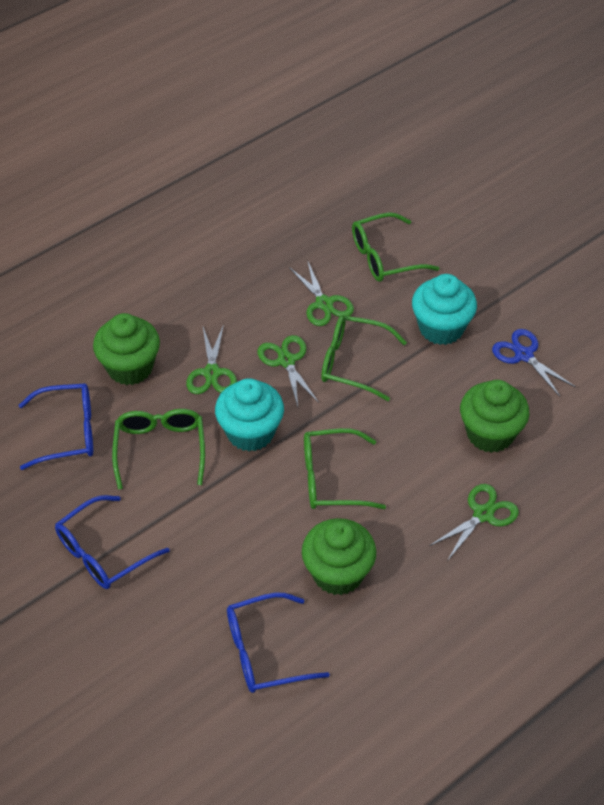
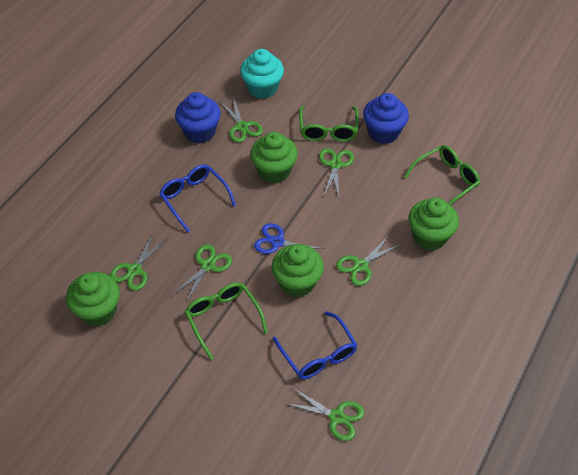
blue cupcake: none = 0 -> [175,92,221,143] [363,93,409,144] = 2
blue glasses: [19,383,93,470] [55,495,170,589] [227,593,330,693] = 3 -> [159,164,236,233] [273,311,357,379] = 2
green cupcake: [93,313,160,385] [302,518,376,595] [460,380,529,453] = 3 -> [66,272,120,327] [250,132,298,184] [272,244,324,297] [409,198,459,250] = 4
green glasses: [112,409,205,490] [304,428,386,509] [321,315,407,401] [352,212,439,282] = 4 -> [185,282,268,360] [299,106,359,142] [404,145,480,205] = 3
green scissors: [186,325,237,394] [257,335,319,407] [289,260,354,326] [429,484,519,561] = 4 -> [110,233,166,291] [173,244,232,302] [221,97,263,142] [287,388,365,441] [319,148,354,196] [336,237,401,286] = 6
turquoise cupcake: [215,378,284,451] [412,274,477,345] = 2 -> [240,49,284,99] = 1

